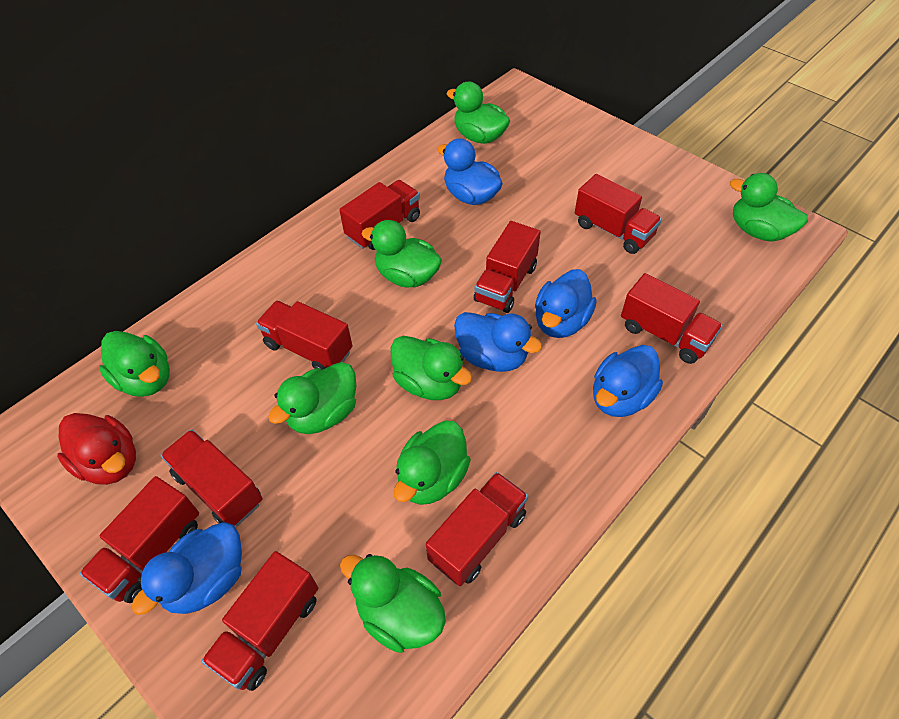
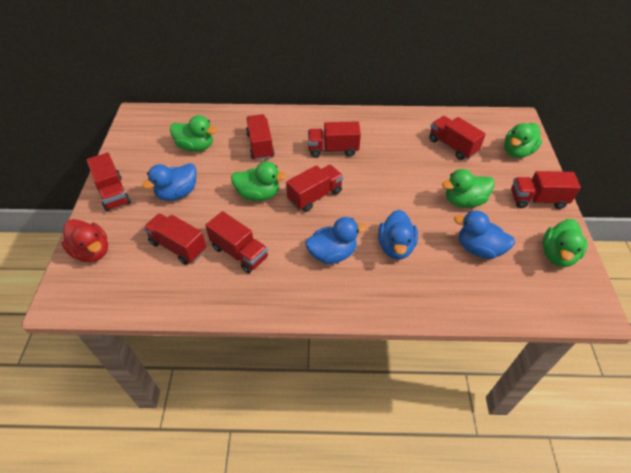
blue duck: [131,522,242,615] [437,138,503,205] [454,312,542,372] [535,269,597,338] [593,345,663,417] = 5 -> [142,163,197,201] [305,217,367,264] [378,210,418,260] [454,211,515,259] = 4
green duck: [99,331,170,397] [268,362,356,434] [340,554,446,653] [362,220,442,288] [390,336,472,400] [394,420,471,505] [446,82,510,144] [730,173,808,242] = 8 -> [170,115,217,152] [231,162,287,201] [442,169,495,208] [504,123,542,158] [543,219,587,267] = 5
red truck: [80,476,199,603] [160,430,263,526] [201,551,318,691] [256,301,352,370] [339,180,420,250] [426,472,528,586] [474,221,541,313] [575,174,662,254] [621,273,723,364] = 9 -> [87,153,131,212] [143,213,207,265] [205,211,268,273] [246,114,274,160] [286,165,343,212] [308,121,361,157] [429,116,486,160] [511,171,581,209] = 8

